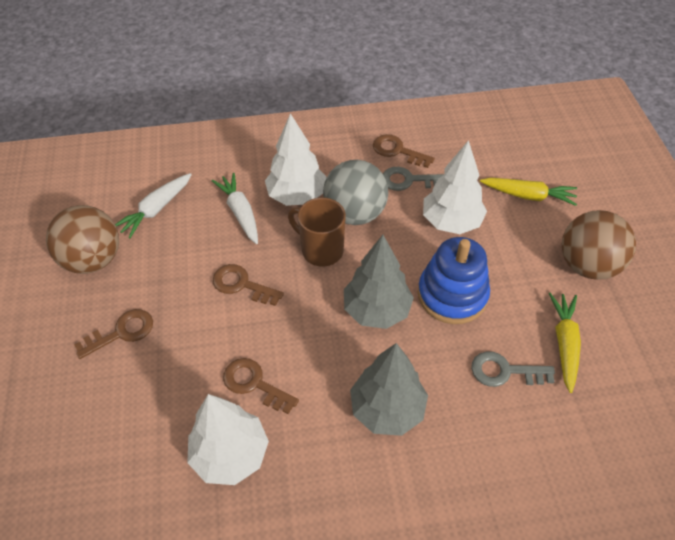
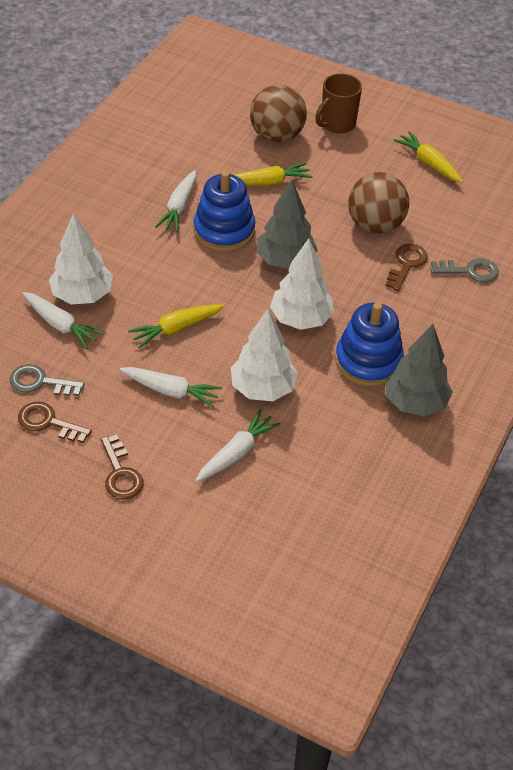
blue stacking toy: [418,237,490,324] = 1 -> [194,171,255,252] [335,302,404,387] = 2
brown key: [74,309,153,359] [213,264,284,306] [223,358,299,414] [373,134,435,168] = 4 -> [18,402,92,443] [101,435,143,500] [386,244,428,291] = 3
grey ball: [323,160,388,225] = 1 -> none = 0
white carrot: [115,173,192,238] [212,173,258,244] = 2 -> [23,292,104,349] [120,367,222,408] [155,170,197,232] [195,409,281,482] = 4
yellow carrot: [480,178,577,206] [549,293,581,393] = 2 -> [128,304,224,348] [234,162,312,186] [394,131,463,183] = 3

